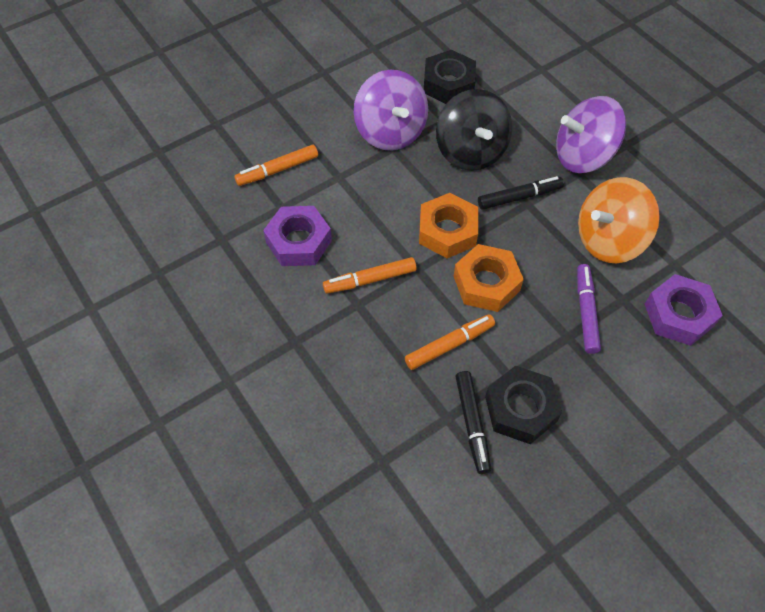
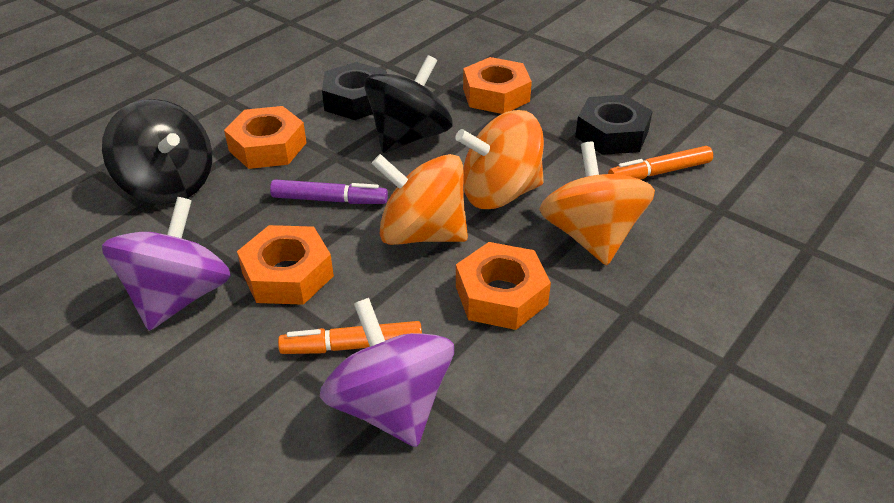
black marker: [455,371,491,474] [478,176,564,210] = 2 -> none = 0
black spinning top: [436,89,512,171] = 1 -> [102,99,212,205] [364,55,453,153] = 2
orange marker: [234,145,318,186] [323,257,417,294] [405,314,495,370] = 3 -> [278,321,422,354] [608,146,713,179] = 2
orange nut: [419,193,478,258] [454,244,524,312] = 2 -> [224,106,306,169] [237,225,334,305] [456,242,551,330] [463,57,532,114] = 4
orange spinning top: [578,177,660,263] = 1 -> [372,154,468,245] [455,110,544,209] [539,142,655,265] = 3
purple nut: [263,206,332,266] [645,274,723,346] = 2 -> none = 0

